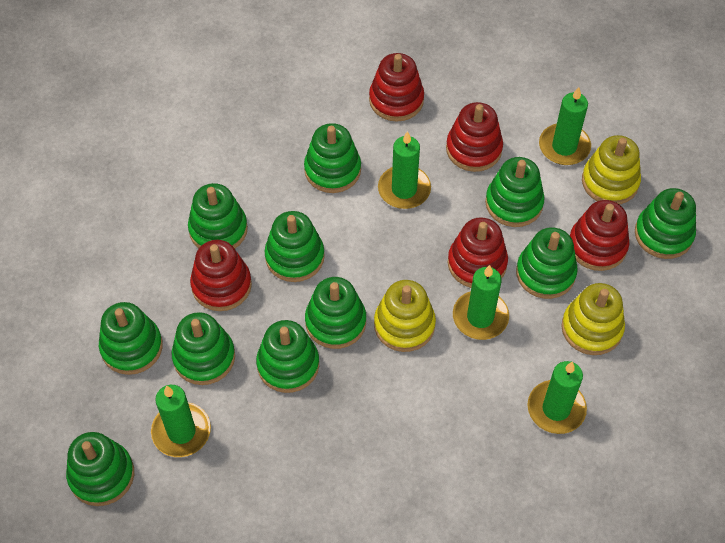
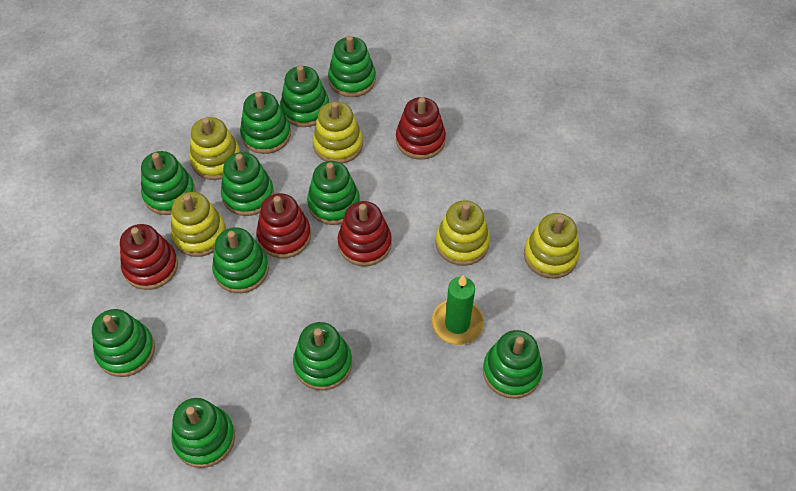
green candle: [151,385,211,457] [378,131,431,209] [453,265,509,340] [528,361,587,434] [539,87,591,165] = 5 -> [431,275,484,345] = 1
red stacking toy: [190,240,252,311] [369,53,424,122] [446,102,503,172] [448,217,508,288] [570,200,629,271] = 5 -> [120,224,178,290] [256,193,311,258] [338,201,392,266] [396,97,446,160] = 4
yellow stacking toy: [374,280,436,352] [562,283,625,355] [582,135,641,205] = 3 -> [171,192,226,257] [189,117,241,180] [313,102,363,164] [435,200,490,266] [524,213,580,279] = 5

